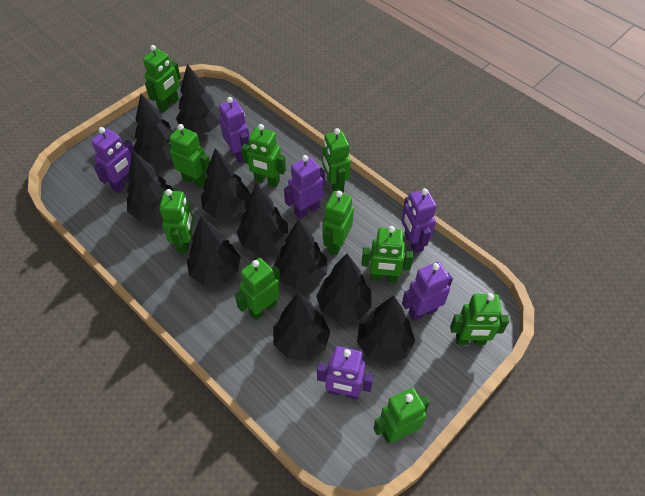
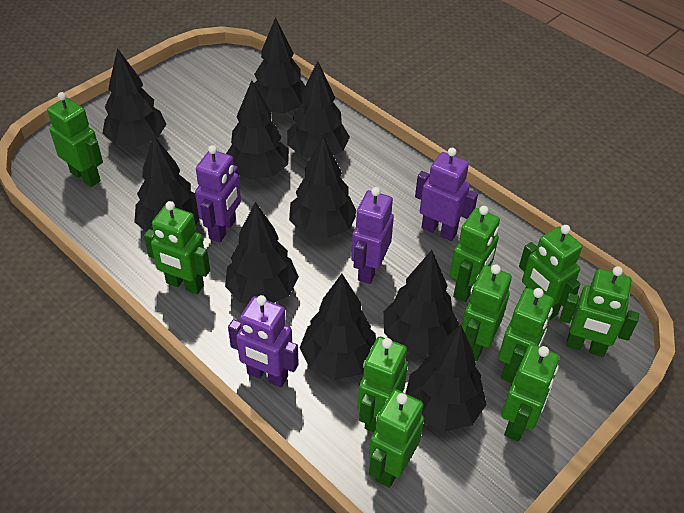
purple robot: [91,127,135,193] [219,97,250,164] [284,155,325,219] [317,346,374,400] [402,188,437,253] [402,262,453,321] = 6 -> [195,145,241,242] [228,295,299,387] [351,187,394,284] [415,148,478,241] = 4

